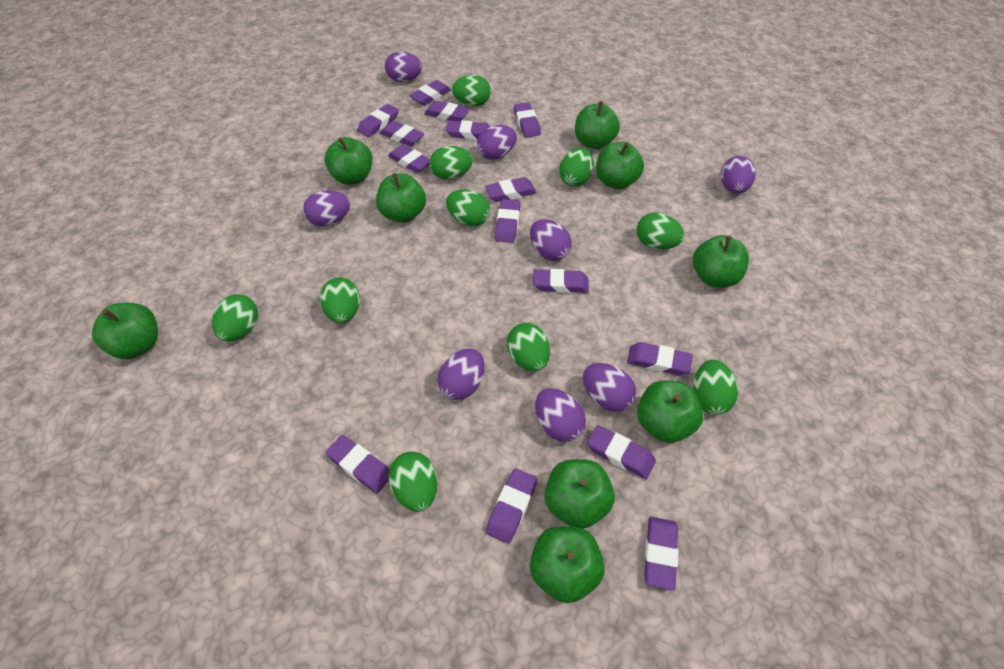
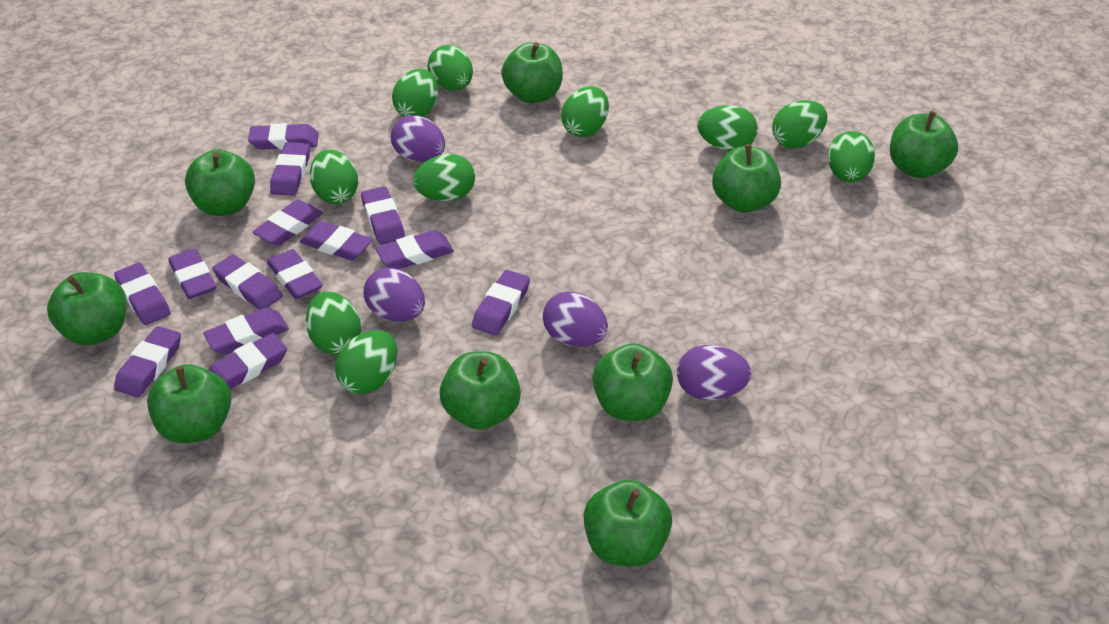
purple egg: [303,190,350,227] [385,52,422,82] [437,349,485,400] [477,125,517,160] [530,219,572,261] [535,388,586,442] [583,363,636,412] [721,156,756,194] = 8 -> [364,267,425,322] [391,115,445,162] [543,291,608,347] [677,345,752,400] = 4
purple eraser: [326,435,390,494] [357,104,399,137] [380,121,424,146] [388,144,430,173] [409,80,451,105] [424,101,470,121] [446,120,490,140] [485,177,537,202] [486,468,537,544] [495,199,521,243] [514,103,541,137] [533,269,589,293] [587,425,656,479] [627,342,693,375] [644,517,678,591] = 15 -> [114,263,171,325] [114,326,181,397] [168,248,216,299] [203,308,289,355] [209,333,287,389] [212,254,283,310] [248,123,319,150] [252,199,323,246] [267,249,323,299] [270,142,310,196] [300,221,373,261] [361,186,405,245] [376,230,454,269] [472,270,530,335] = 14

